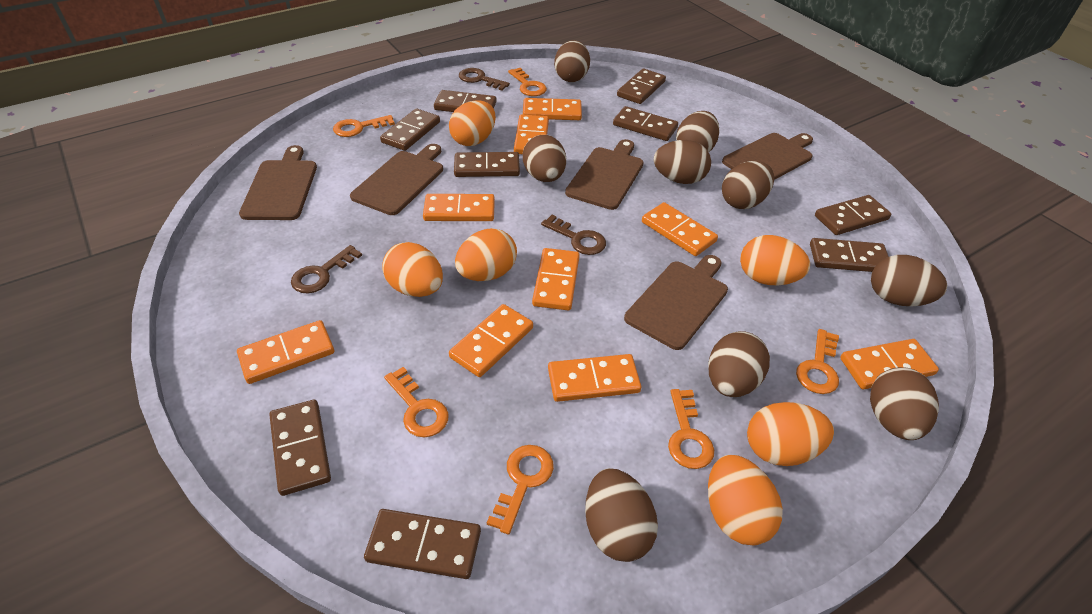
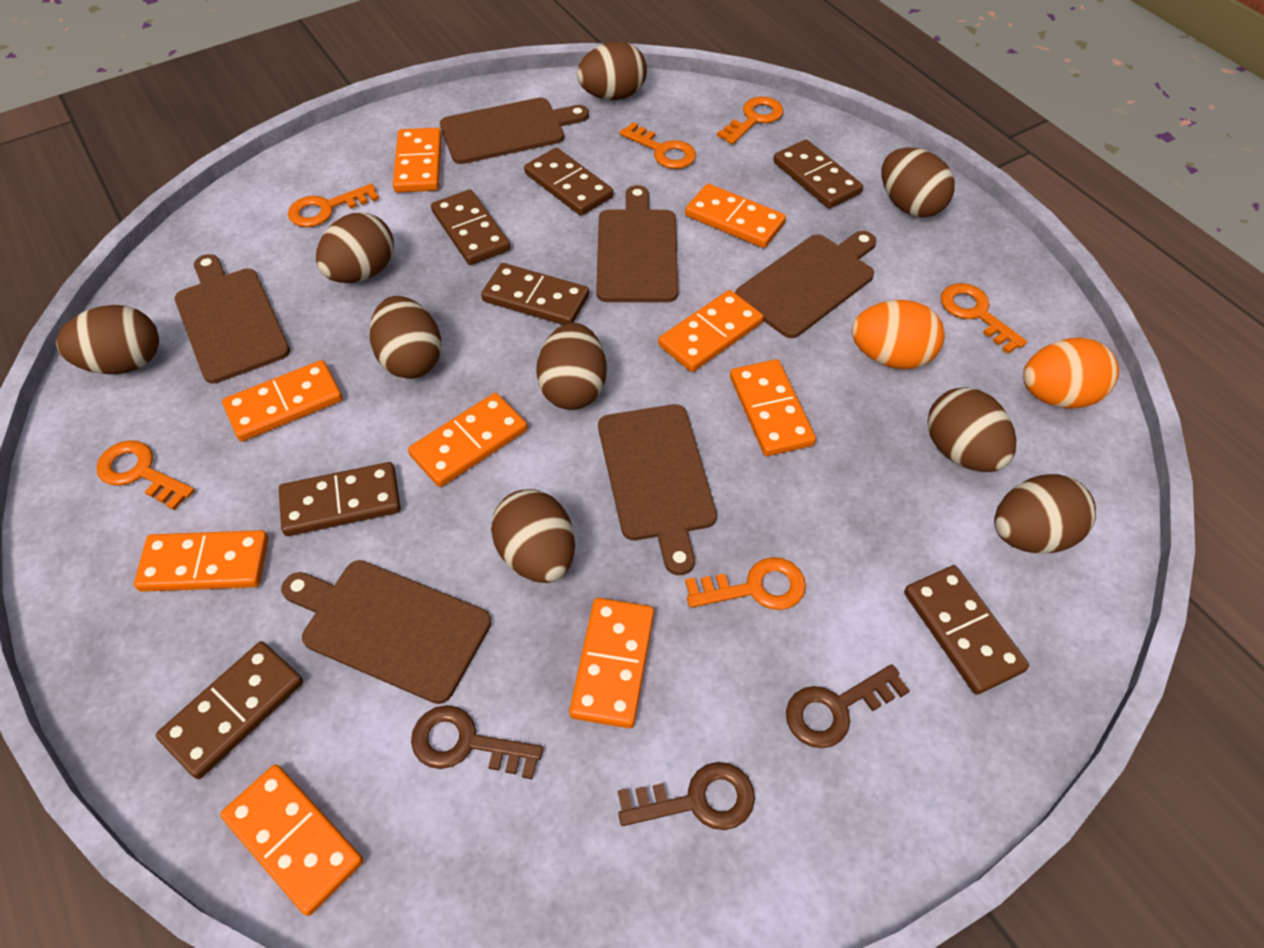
brown cutting board: [239,145,317,220] [350,144,443,215] [565,139,644,210] [624,255,728,350] [722,133,813,180] = 5 -> [175,254,290,384] [281,560,491,704] [440,97,589,164] [596,185,678,302] [598,404,717,575] [735,231,876,338] = 6
brown domino: [269,400,331,496] [364,509,481,579] [380,108,440,151] [434,90,497,112] [454,152,520,177] [613,106,678,141] [617,68,666,104] [810,238,889,272] [815,195,891,235] = 9 -> [156,641,303,779] [279,462,401,536] [431,190,510,265] [481,263,589,325] [524,148,614,216] [773,139,863,209] [904,565,1029,695] = 7
orange egg: [382,242,443,297] [449,100,496,146] [455,228,517,281] [708,455,783,545] [740,235,810,285] [747,402,834,466] = 6 -> [852,300,945,369] [1023,338,1119,409] = 2

